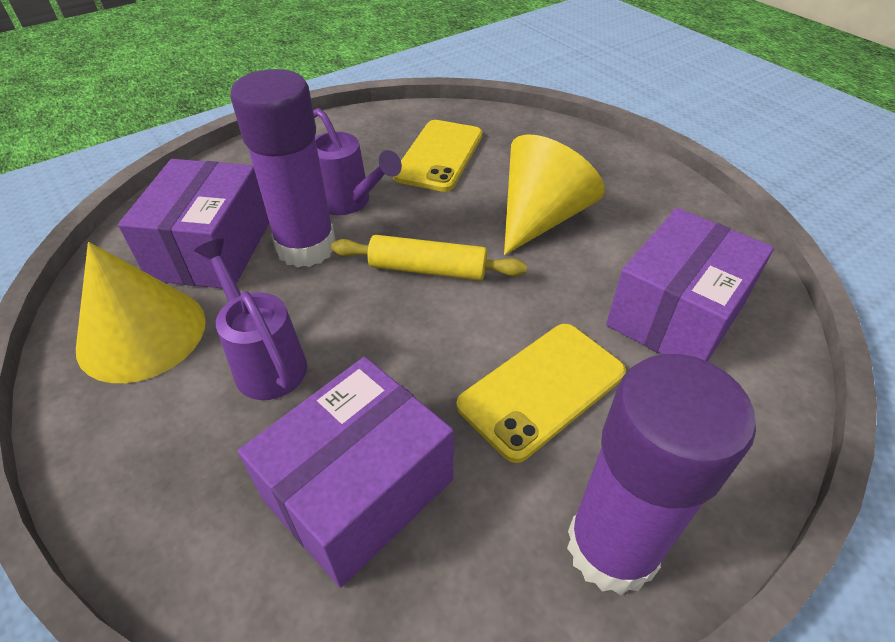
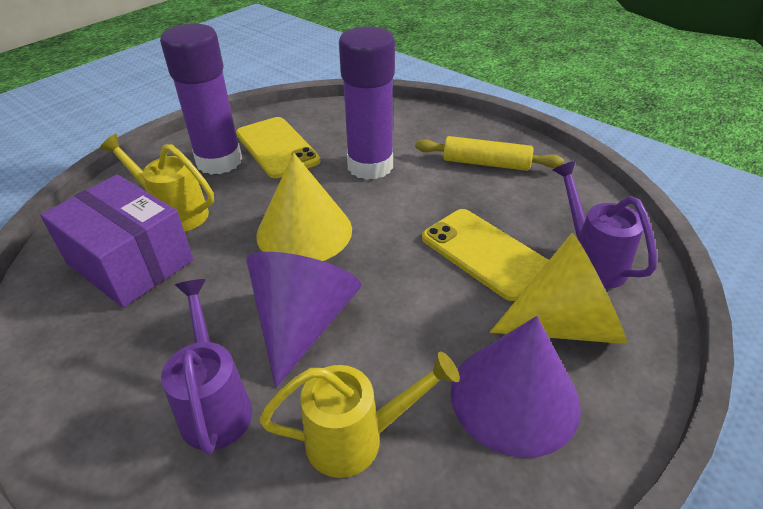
purple box: [118,159,269,288] [238,357,454,587] [606,208,774,362] = 3 -> [40,174,193,308] = 1
purple cone: none = 0 -> [246,252,362,388] [451,316,581,458] = 2
yellow watering can: none = 0 -> [100,134,214,232] [259,351,460,478] = 2

